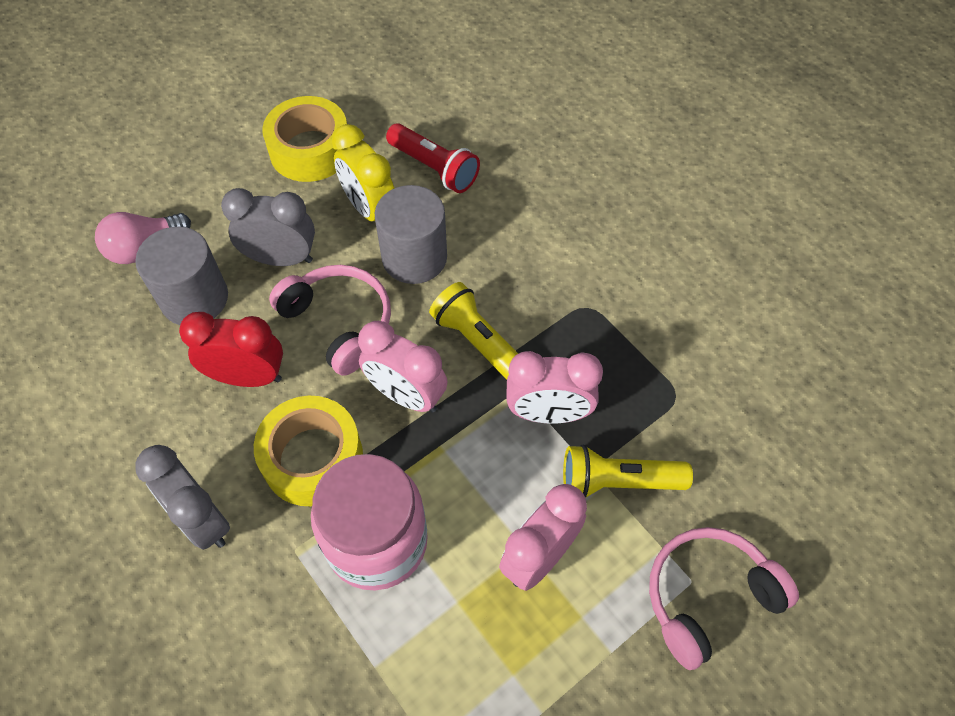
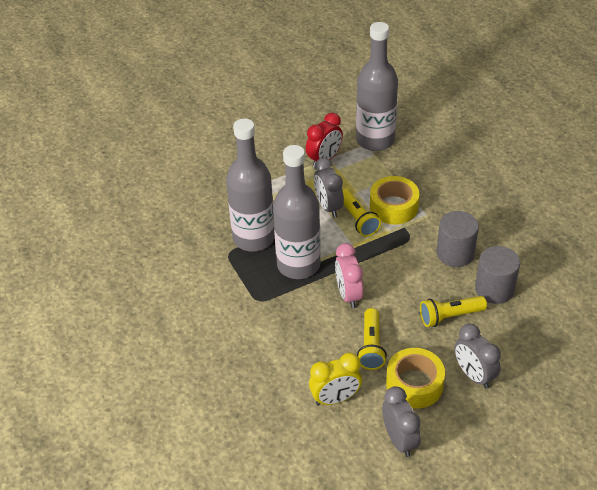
grey bottle: none = 0 -> [226,118,275,251] [273,145,321,279] [356,22,398,151] = 3
grey clock: [135,445,230,550] [221,188,315,266] = 2 -> [314,158,344,218] [382,386,421,457] [454,324,501,389] = 3
pink clock: [358,321,448,413] [499,484,587,591] [506,351,603,424] = 3 -> [335,243,363,308] = 1
pink headphones: [269,265,391,376] [649,527,799,670] = 2 -> none = 0
pink jar: [311,454,428,590] = 1 -> none = 0
pink light bulb: [95,212,191,264] = 1 -> none = 0
red flashlight: [386,123,480,193] = 1 -> none = 0
yellow flashlight: [429,282,518,380] [563,444,693,498] = 2 -> [343,189,381,237] [357,308,387,370] [420,296,487,327] = 3

